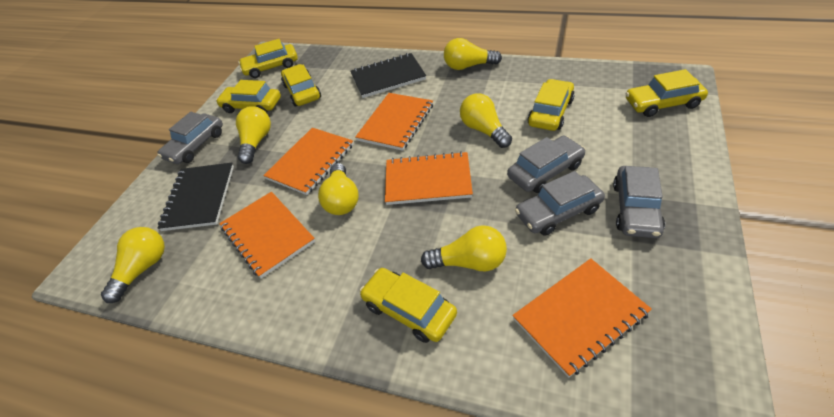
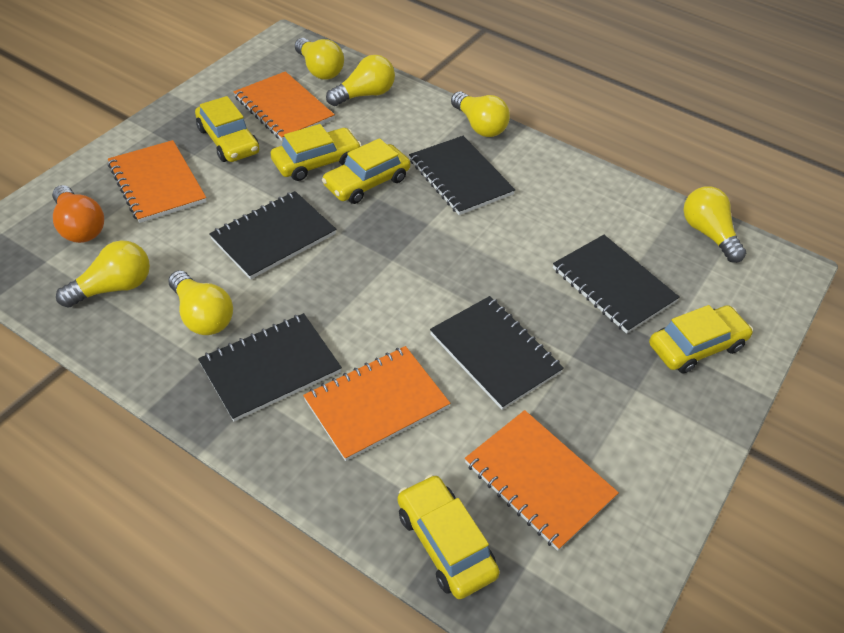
black notebook: [158,163,234,231] [351,53,426,98] = 2 -> [198,313,342,422] [209,191,337,280] [409,136,515,215] [430,296,564,410] [553,235,680,334] = 5
grey car: [157,112,223,164] [507,136,585,193] [515,171,605,236] [613,166,665,238] = 4 -> none = 0
orange light bulb: none = 0 -> [52,185,104,243] = 1
orange notebook: [219,192,315,278] [263,128,354,195] [355,93,433,151] [385,151,473,205] [512,258,652,378] = 5 -> [108,140,206,223] [234,71,335,141] [303,346,450,461] [465,410,619,551] = 4
yellow car: [216,80,281,113] [238,39,298,78] [281,64,321,106] [360,268,457,343] [528,79,575,131] [625,69,708,117] = 6 -> [195,96,259,162] [271,124,362,181] [322,138,410,204] [398,475,500,599] [649,305,753,374] = 5

